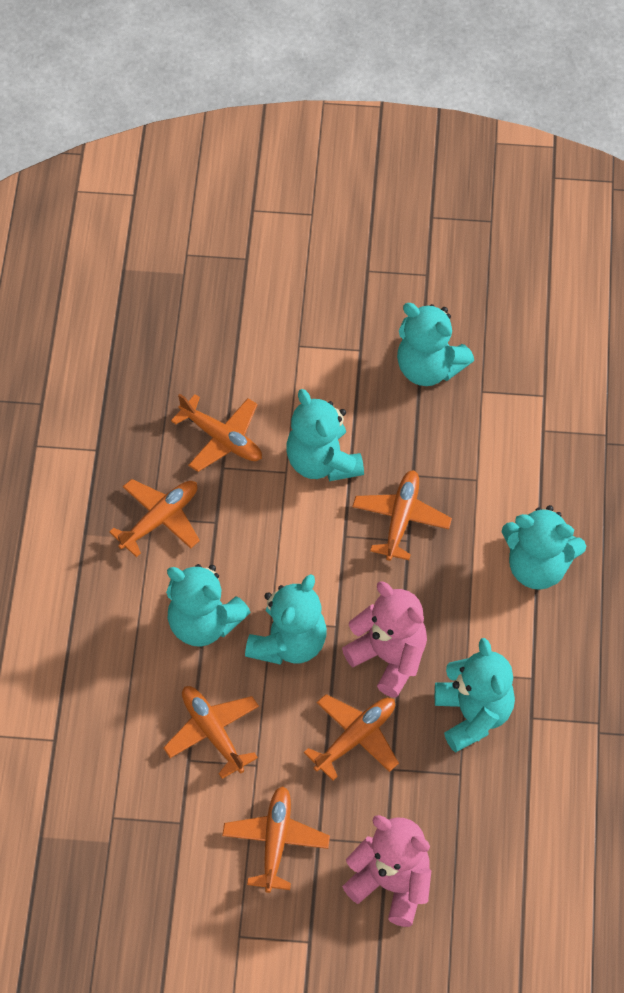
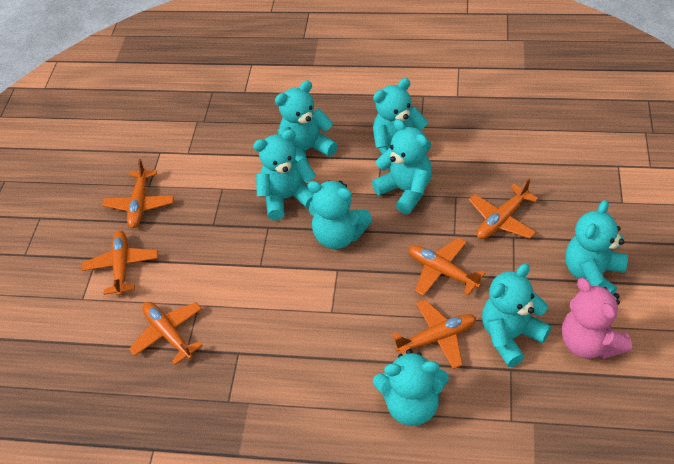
pink teddy bear: [342,581,427,698] [342,815,431,927] = 2 -> [562,278,632,360] = 1
turquoise teddy bear: [166,564,251,647] [245,574,327,665] [286,389,364,481] [397,303,474,386] [435,638,515,753] [502,505,586,590] = 6 -> [253,129,316,221] [275,81,338,165] [307,180,372,249] [372,119,432,214] [373,78,431,170] [373,349,449,426] [482,264,551,367] [565,200,628,294] = 8

